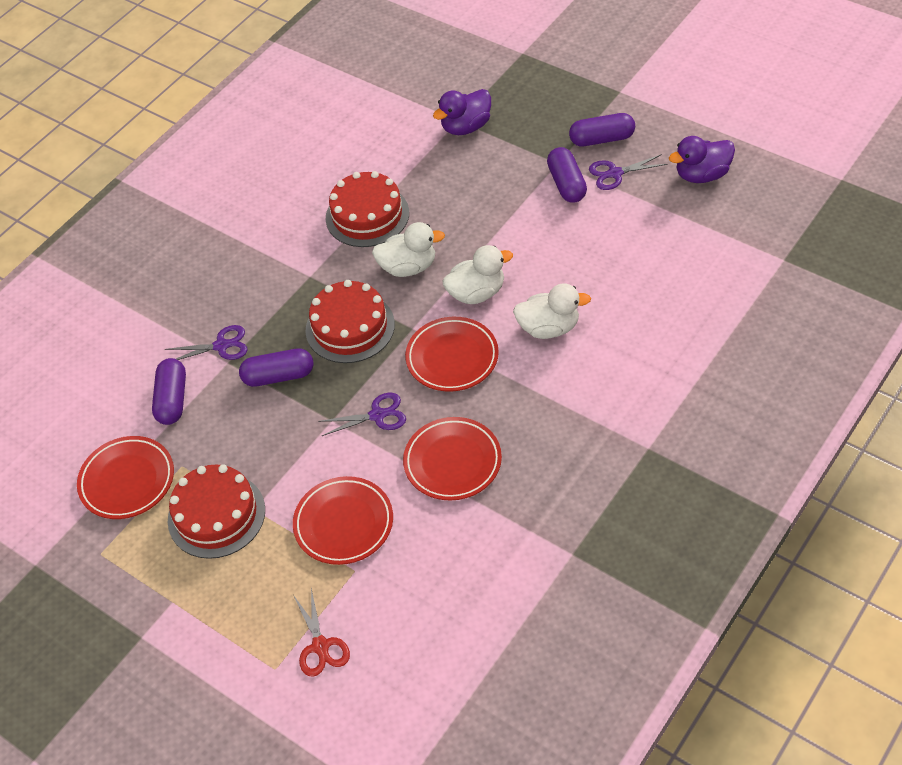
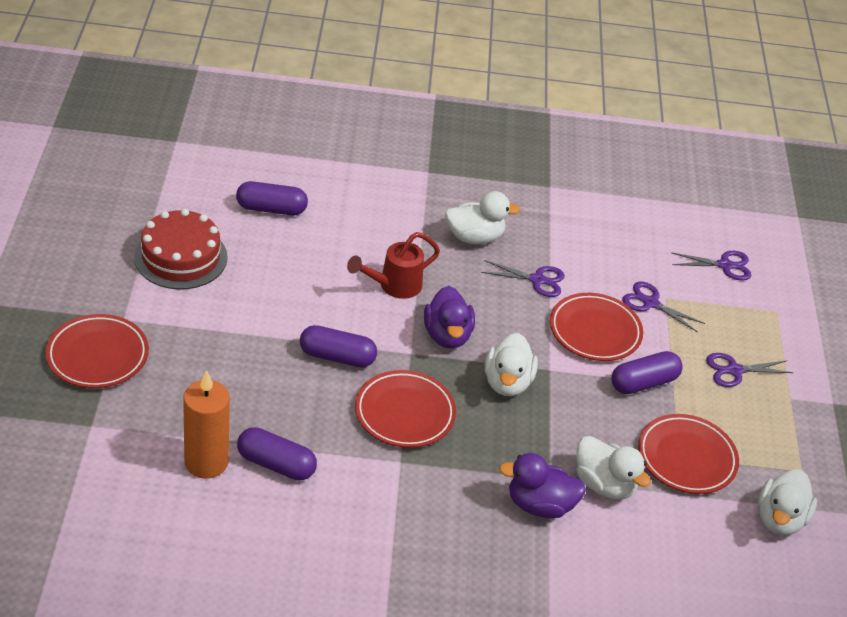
orange candle: none = 0 -> [183,370,230,479] = 1
purple scissors: [165,325,248,360] [318,393,406,436] [589,154,668,190] = 3 -> [481,260,565,297] [622,282,705,333] [671,251,751,281] [706,353,794,387] = 4
red cake: [168,464,265,559] [305,280,395,363] [326,171,409,247] = 3 -> [134,209,228,289] = 1
red scissors: [293,589,350,676] = 1 -> none = 0
red watering can: none = 0 -> [347,232,440,299] = 1
white duck: [372,222,445,277] [443,245,513,304] [513,283,591,339] = 3 -> [445,191,520,244] [485,333,538,396] [576,436,651,499] [758,469,817,535] = 4

